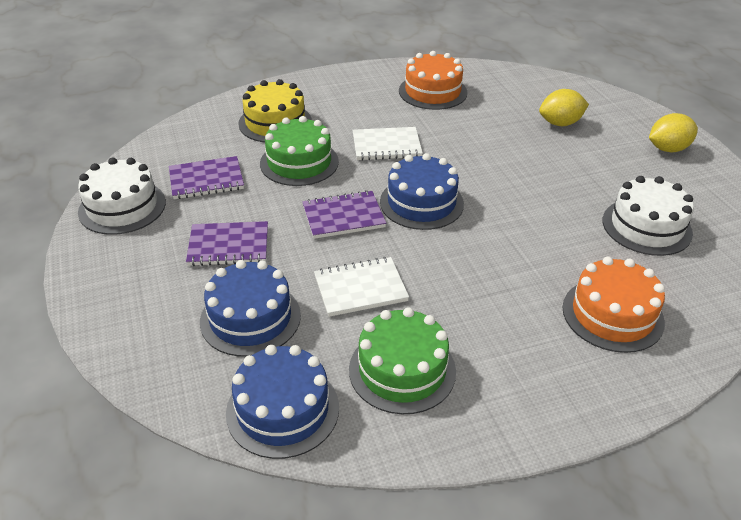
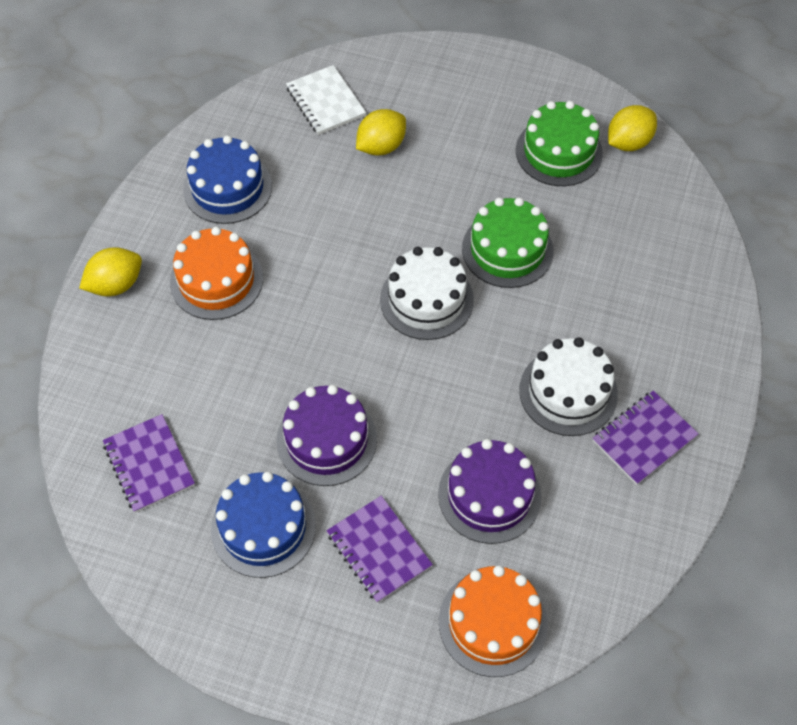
blue cake: [200,260,301,357] [226,345,339,459] [380,153,464,230] = 3 -> [183,135,272,224] [211,472,316,578] = 2
purple cake: none = 0 -> [277,385,377,486] [438,439,542,544] = 2
white notebook: [314,257,409,317] [353,127,423,161] = 2 -> [286,65,366,135] = 1
yellow cake: [238,79,312,142] = 1 -> none = 0
yellow lemon: [539,89,589,126] [649,113,698,152] = 2 -> [79,247,142,296] [356,109,406,156] [608,105,657,151] = 3

